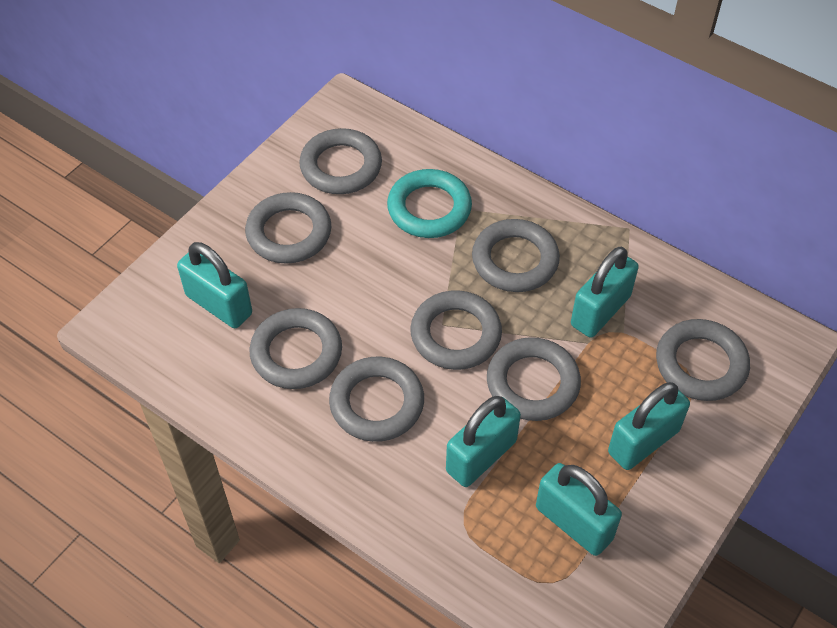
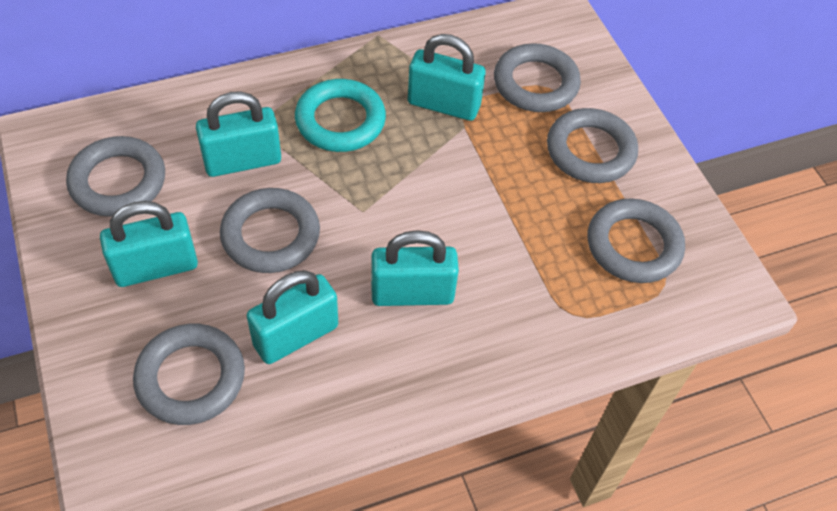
grey ring: [245,192,331,263] [250,308,342,389] [299,128,382,194] [329,357,424,442] [411,290,502,370] [472,219,560,292] [487,337,581,421] [656,319,750,401] = 8 -> [66,136,165,217] [133,324,245,425] [220,188,320,273] [494,43,581,112] [547,108,638,183] [588,198,685,283] = 6

